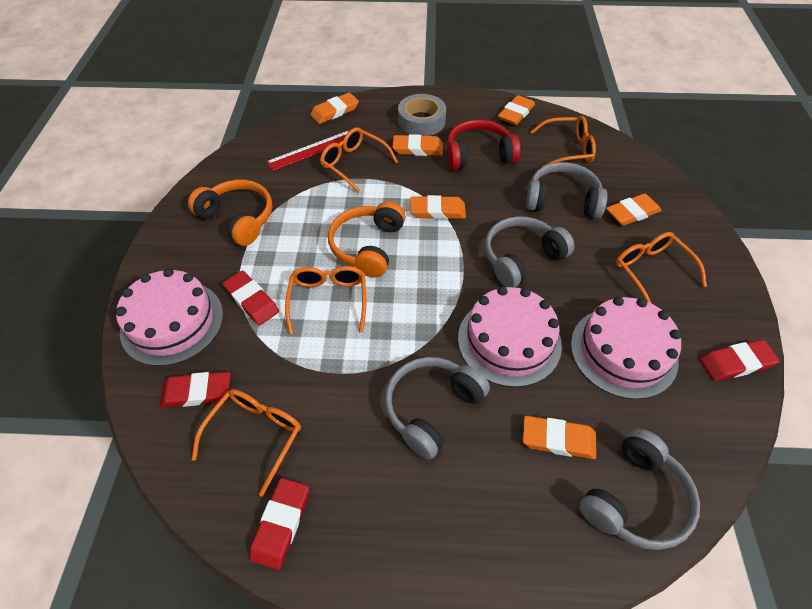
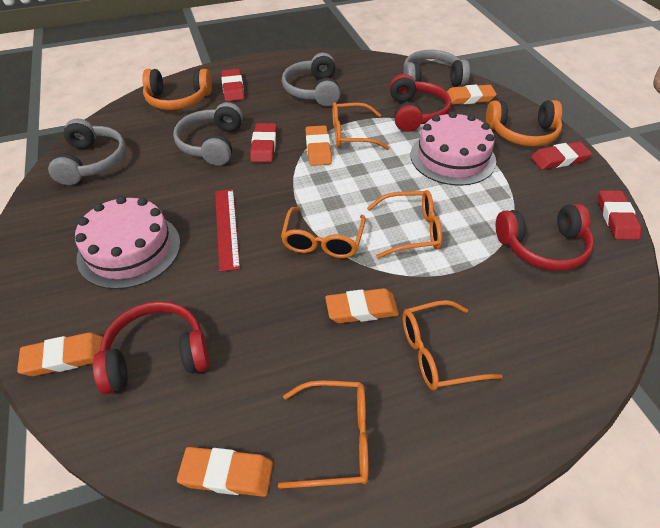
grey tape: [398,94,446,136] = 1 -> none = 0
orange eraser: [310,93,359,124] [392,134,443,156] [410,195,466,219] [498,95,535,125] [523,416,596,459] [606,193,661,226] = 6 -> [17,333,103,376] [177,447,273,497] [305,125,332,166] [325,288,399,323] [447,85,497,105] = 5
pink cake: [115,268,223,366] [458,286,562,387] [571,297,681,399] = 3 -> [75,196,180,289] [410,111,496,186] = 2
red headphones: [447,120,521,170] = 1 -> [93,301,210,394] [389,74,451,132] [496,204,594,271] = 3

